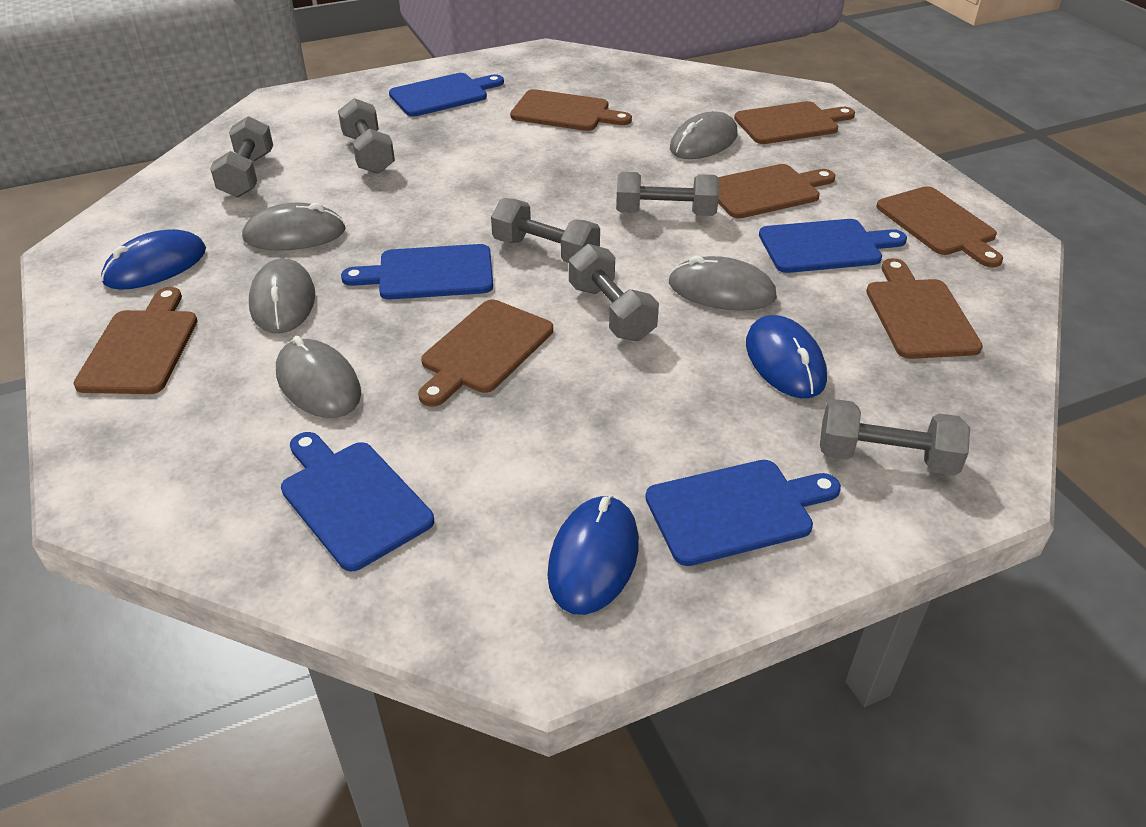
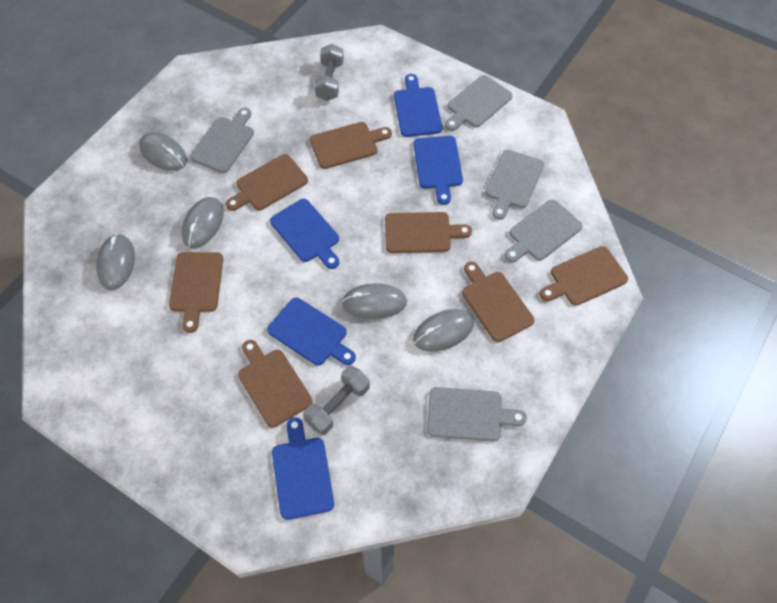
blue mouse: [101,229,206,290] [547,495,639,615] [746,315,827,398] = 3 -> none = 0
grey cutting board: none = 0 -> [190,108,254,173] [427,387,527,441] [445,75,513,131] [485,150,544,220] [504,199,583,262] = 5
grey dumbbell: [210,116,273,198] [338,98,395,174] [491,198,600,263] [569,244,659,341] [616,172,719,216] [820,399,970,476] = 6 -> [303,366,370,435] [315,44,344,101] = 2

